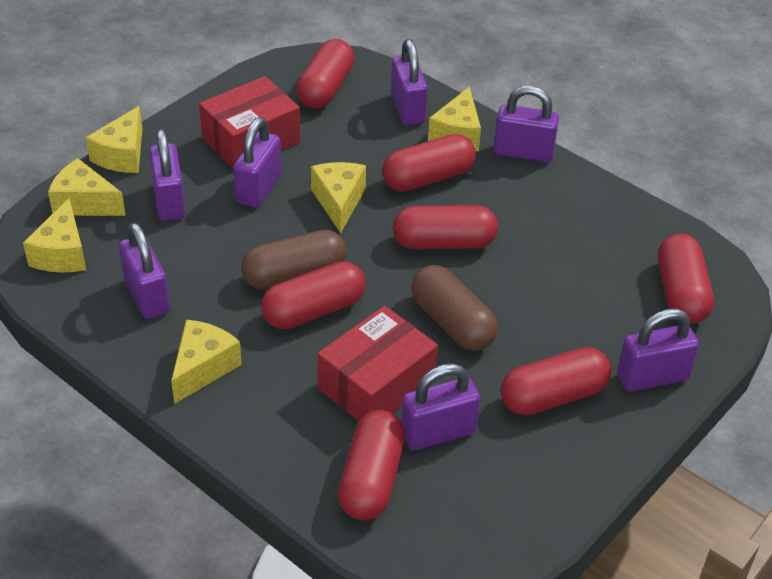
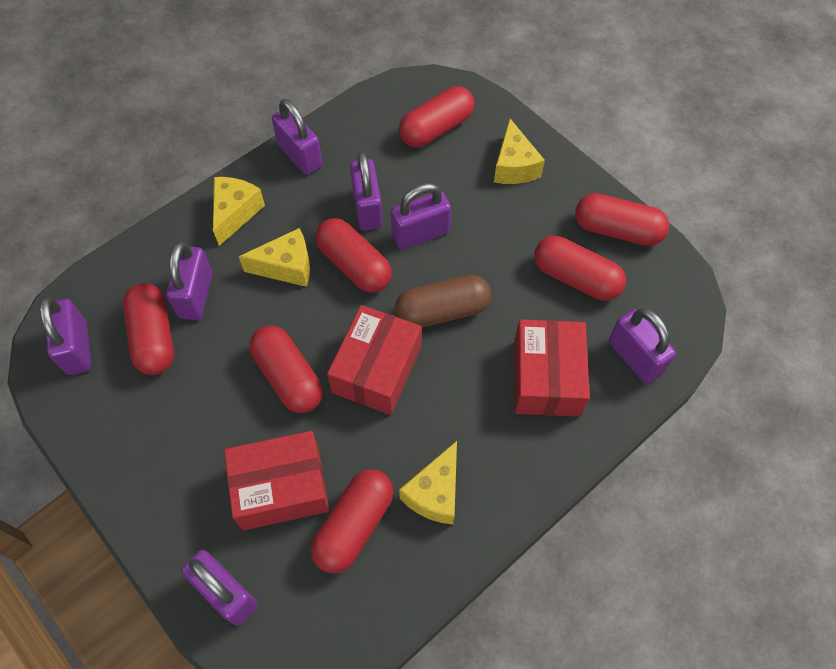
brown capsule: [241,229,347,290] [411,265,498,351] = 2 -> [395,275,491,328] = 1
red box: [199,76,301,168] [317,306,438,421] = 2 -> [224,431,329,530] [327,305,422,415] [514,320,590,417] = 3
yellow cheese: [23,198,86,273] [48,158,126,216] [86,106,142,173] [171,320,242,404] [311,162,366,233] [428,86,481,151] = 6 -> [213,177,265,246] [239,228,310,287] [399,441,457,524] [494,119,545,184] = 4

